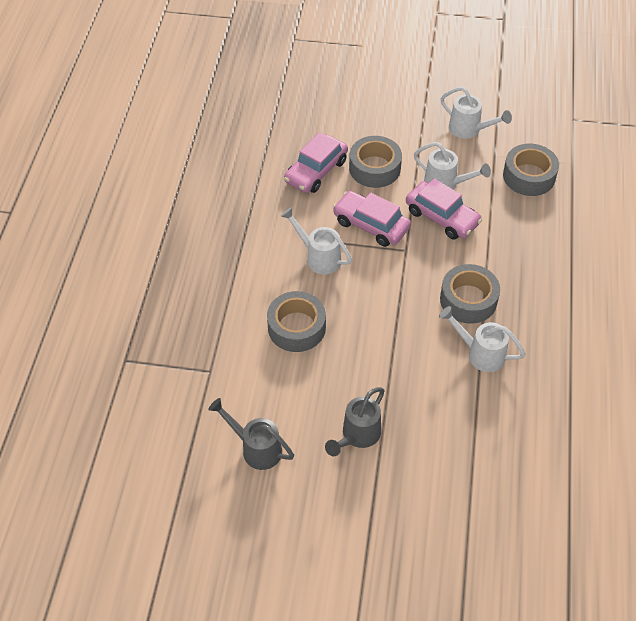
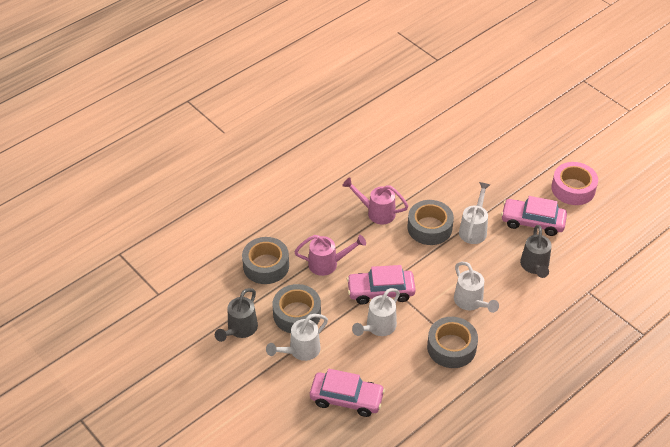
pink tape: none = 0 -> [551,162,598,205] = 1
pink watering can: none = 0 -> [294,235,366,276] [342,177,408,224] = 2

